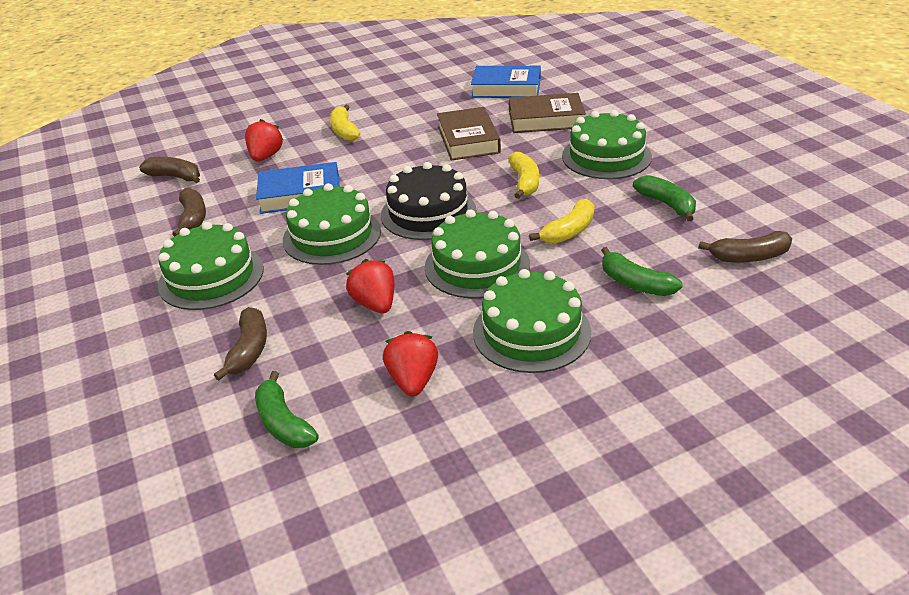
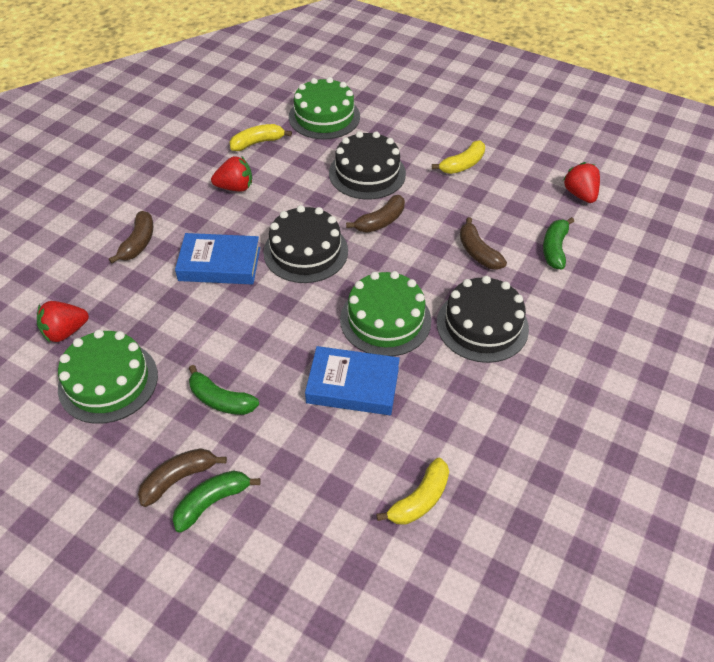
black cake: [381,162,476,240] = 1 -> [263,205,348,283] [329,131,406,199] [437,276,529,363] = 3
brown book: [437,107,501,161] [509,93,586,133] = 2 -> none = 0
green cake: [158,222,264,310] [283,183,381,265] [425,209,530,298] [473,269,591,373] [562,110,652,179] = 5 -> [58,330,158,424] [289,77,360,139] [340,271,431,356] = 3

